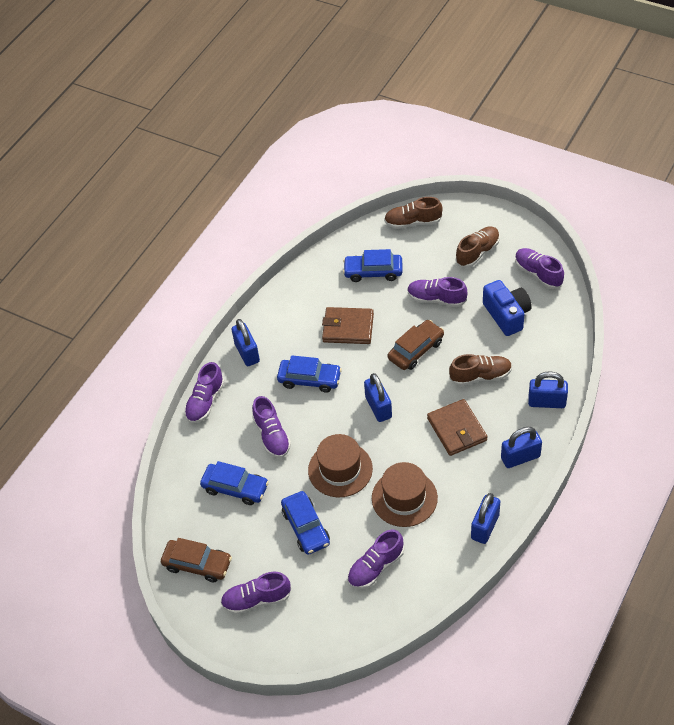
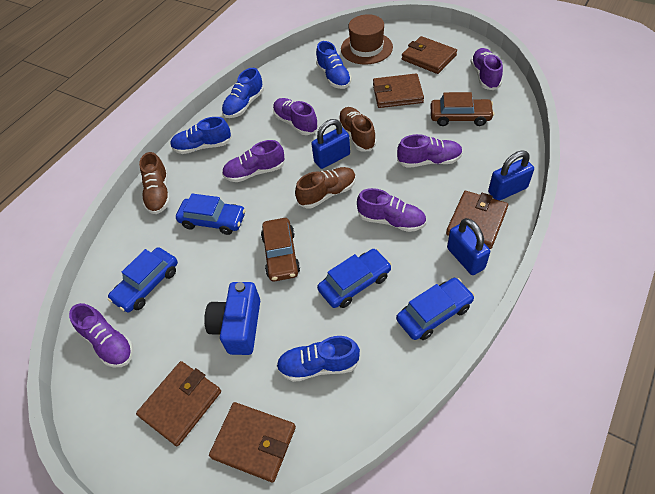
blue padlock: [231,319,260,366] [364,373,392,422] [471,493,500,544] [501,427,542,468] [528,371,568,408] = 5 -> [312,119,350,169] [447,218,490,275] [488,150,534,201] = 3
blue shoe: none = 0 -> [170,117,232,154] [222,68,264,118] [276,336,360,382] [316,41,352,89] = 4
brown hat: [308,434,373,497] [372,462,438,527] = 2 -> [341,14,393,65] = 1
brown wallet: [322,307,374,344] [427,399,488,456] = 2 -> [136,361,221,446] [209,402,296,482] [373,74,424,108] [402,36,457,74] [446,191,508,249] = 5

